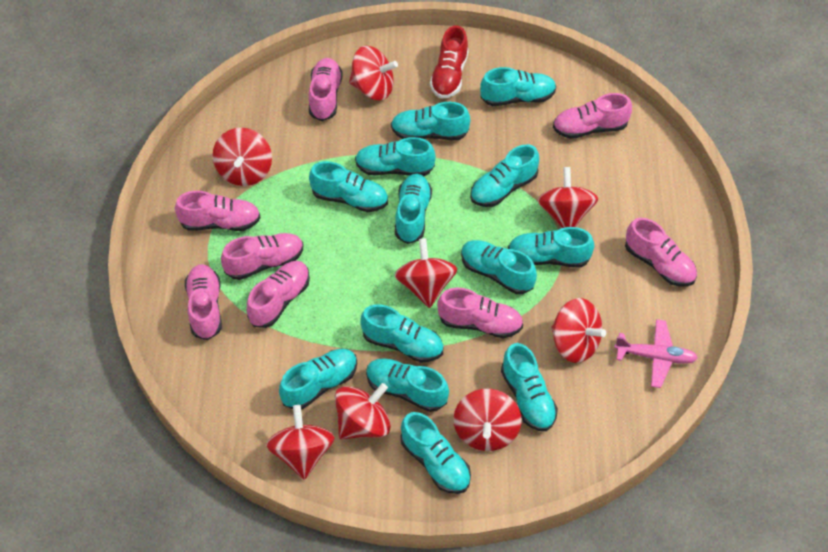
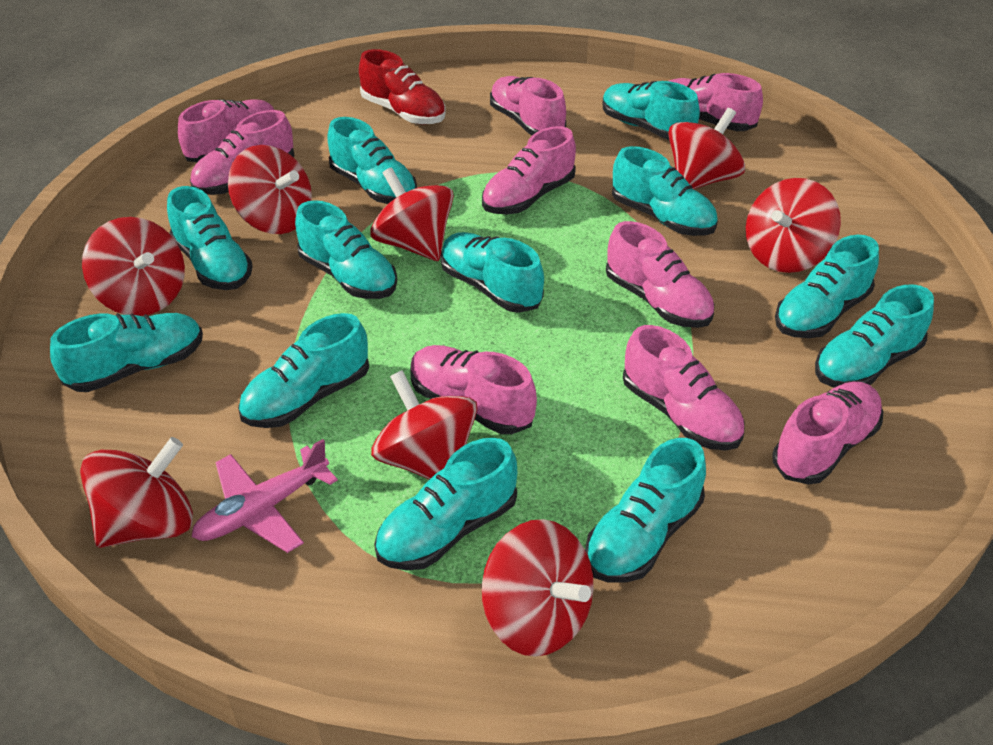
pink shoe: [175,191,261,231] [185,264,222,340] [221,233,303,280] [246,261,310,328] [309,58,343,121] [437,288,523,338] [553,93,632,139] [625,218,697,286] = 8 -> [178,99,274,162] [190,110,294,195] [410,345,537,434] [482,126,576,214] [490,76,566,135] [606,221,714,328] [623,325,745,451] [669,73,763,131] [772,382,883,485] = 9
turquoise shoe: [279,349,357,410] [309,161,388,212] [355,137,436,176] [360,304,444,363] [366,358,449,412] [391,102,470,140] [395,174,432,244] [401,412,471,494] [461,240,537,294] [470,144,539,207] [480,67,556,106] [501,343,558,431] [508,227,594,267] = 13 -> [50,313,203,392] [167,186,253,290] [238,313,369,428] [295,200,397,299] [327,117,417,204] [374,438,517,570] [441,232,544,313] [585,438,706,583] [602,81,700,140] [612,146,718,236] [775,235,879,338] [815,284,934,388] = 12

